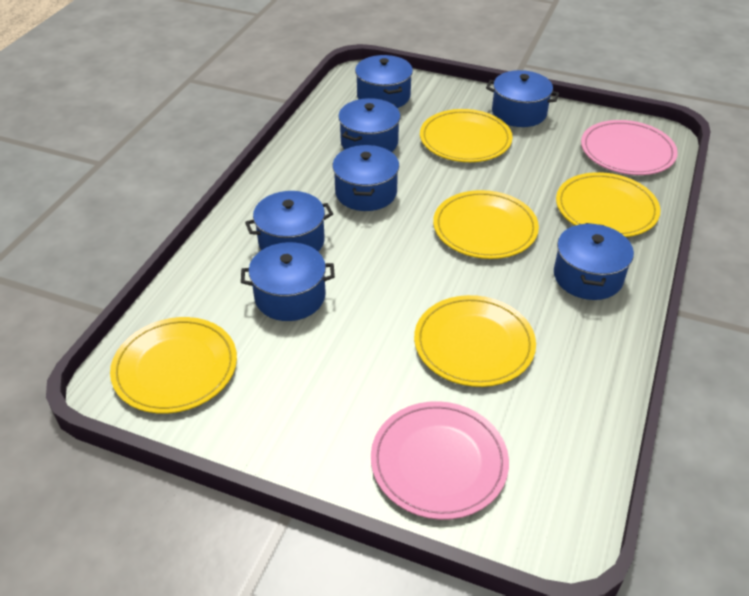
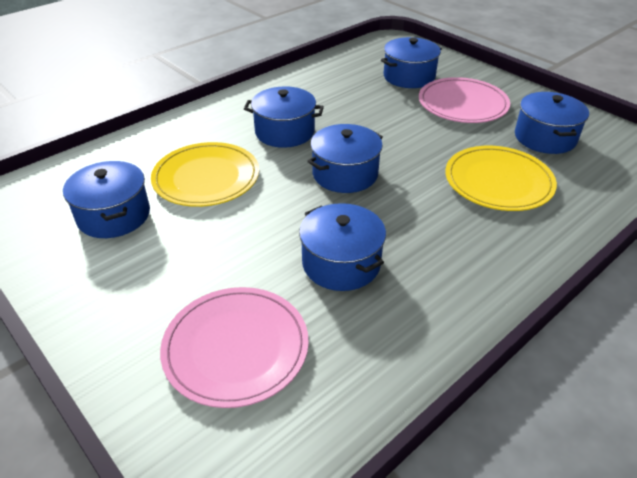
blue pot: [241,242,335,321] [245,191,333,252] [333,145,399,211] [338,98,401,152] [355,55,413,108] [486,70,559,127] [554,223,634,300] = 7 -> [63,161,150,238] [244,86,324,148] [299,203,386,291] [308,124,383,193] [381,37,442,88] [515,92,589,154] = 6
yellow plate: [110,317,237,414] [414,295,536,387] [420,109,513,162] [433,190,539,259] [556,172,660,237] = 5 -> [151,142,259,207] [445,146,557,211] = 2

